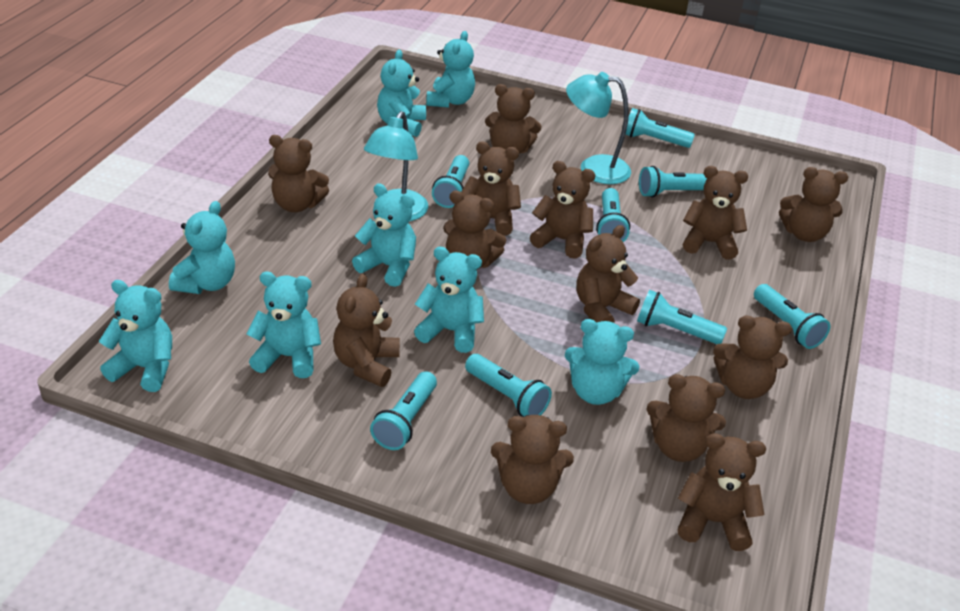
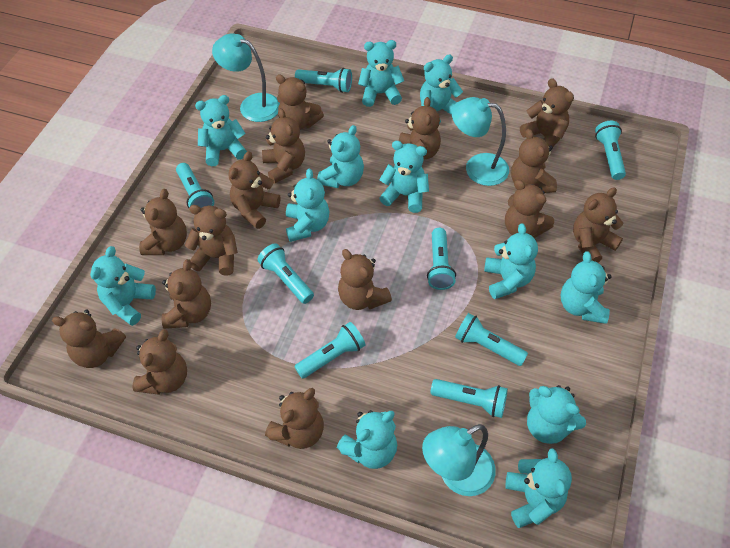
brown teddy bear: [268,135,329,212] [333,274,400,387] [443,190,506,269] [461,141,521,236] [485,84,542,154] [491,415,574,504] [530,161,595,259] [576,225,640,323] [646,374,726,462] [678,433,766,551] [683,166,748,260] [713,316,792,399] [779,167,848,242] = 13 -> [52,309,126,368] [132,329,187,395] [139,189,187,255] [162,259,211,329] [185,205,238,276] [229,151,281,229] [262,108,305,184] [265,388,324,449] [276,74,324,130] [338,249,392,310] [399,97,441,159] [505,180,554,238] [511,129,557,193] [520,78,574,147] [573,187,623,263] = 15
turquoise lamp: [364,111,428,221] [566,72,631,184] = 2 -> [212,34,280,122] [422,424,496,496] [452,97,509,186] = 3
turquoise teddy bear: [99,280,172,392] [169,201,235,294] [246,272,321,378] [352,183,416,287] [377,50,426,137] [414,247,484,353] [426,31,475,108] [565,319,640,405] = 8 -> [90,246,156,326] [195,95,247,166] [286,169,329,242] [317,125,364,188] [337,410,397,469] [358,40,404,107] [379,141,429,213] [420,54,463,122] [484,223,538,299] [505,448,572,528] [527,385,586,444] [561,251,611,324] = 12

